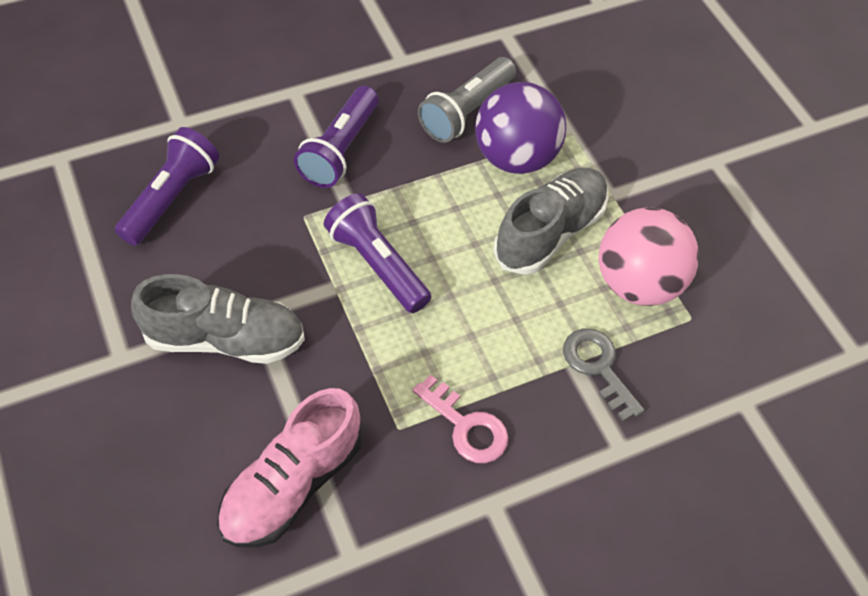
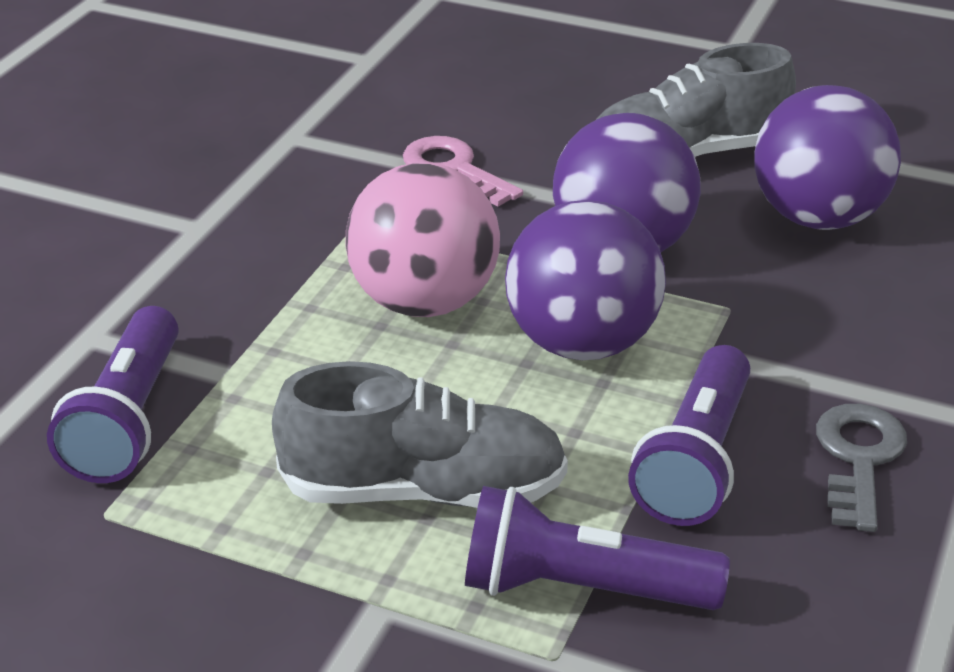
grey flashlight: [418,57,516,143] = 1 -> none = 0
pink shoe: [217,388,362,548] = 1 -> none = 0
purple ball: [475,82,566,174] = 1 -> [505,200,666,360] [553,113,701,252] [754,85,901,230] = 3

